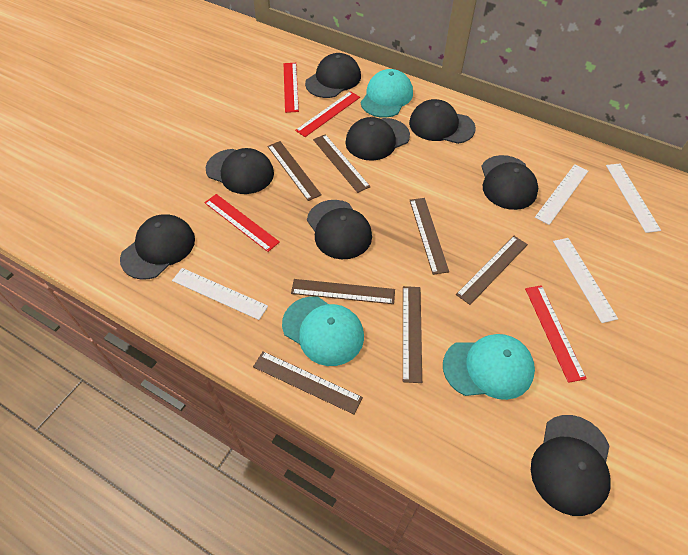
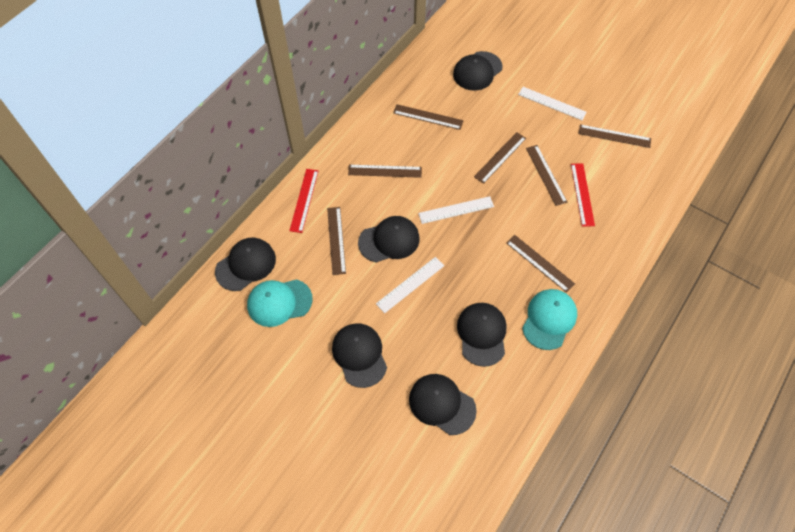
black cap: [120,214,195,280] [206,148,274,194] [305,53,361,98] [307,200,372,259] [345,117,410,161] [409,99,476,144] [481,155,538,210] [531,415,611,516] = 8 -> [215,238,276,291] [332,323,387,388] [358,216,420,263] [409,374,477,435] [453,51,503,91] [457,303,506,367] = 6
red ruler: [204,194,280,252] [284,63,299,113] [295,91,360,137] [525,285,587,383] = 4 -> [289,169,319,233] [571,163,595,227] = 2
turquoise cap: [282,296,364,366] [360,69,413,118] [443,334,535,400] = 3 -> [247,279,313,327] [522,289,577,350] = 2
white ruler: [172,268,268,320] [535,164,588,225] [553,238,618,323] [606,163,661,233] = 4 -> [376,257,444,313] [418,196,494,224] [518,87,587,120] = 3

